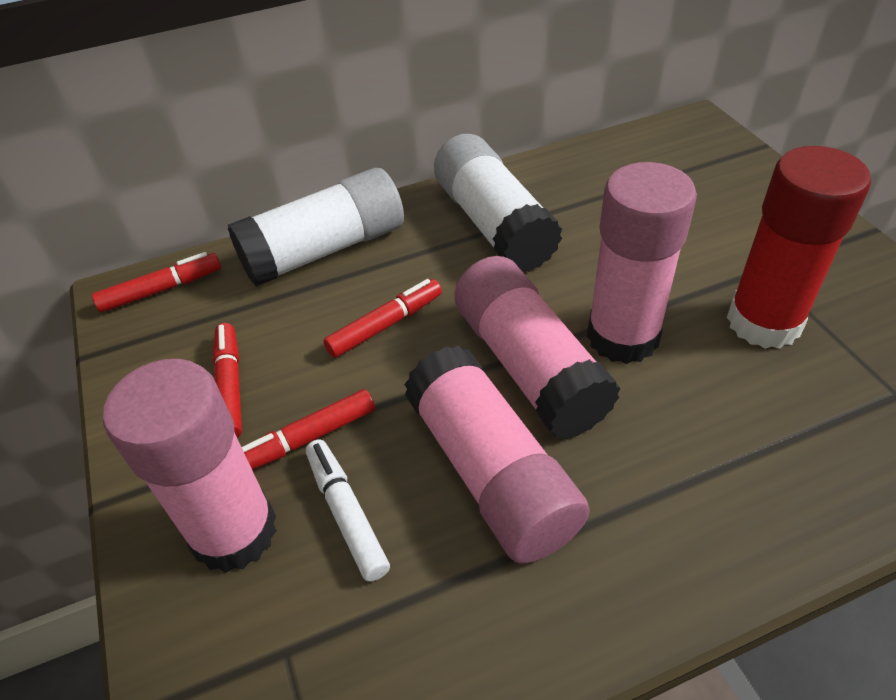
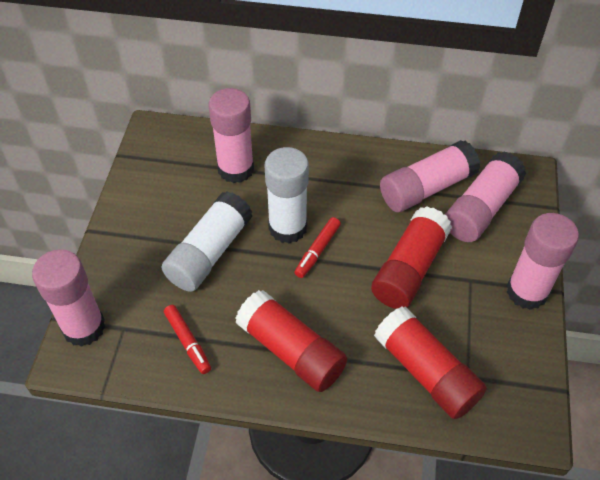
pink glue stick: [103,359,277,573] [404,346,590,564] [454,256,620,439] [587,162,697,364] = 4 -> [32,249,105,347] [209,88,254,183] [380,140,480,212] [445,152,526,242] [507,213,579,310] = 5
red glue stick: [727,146,871,349] = 1 -> [235,290,347,392] [371,206,452,309] [374,306,487,419] = 3
red marker: [92,252,221,312] [213,323,242,438] [242,389,375,470] [323,279,442,358] = 4 -> [164,305,211,374] [294,217,341,278] = 2
white marker: [306,439,390,582] = 1 -> none = 0

